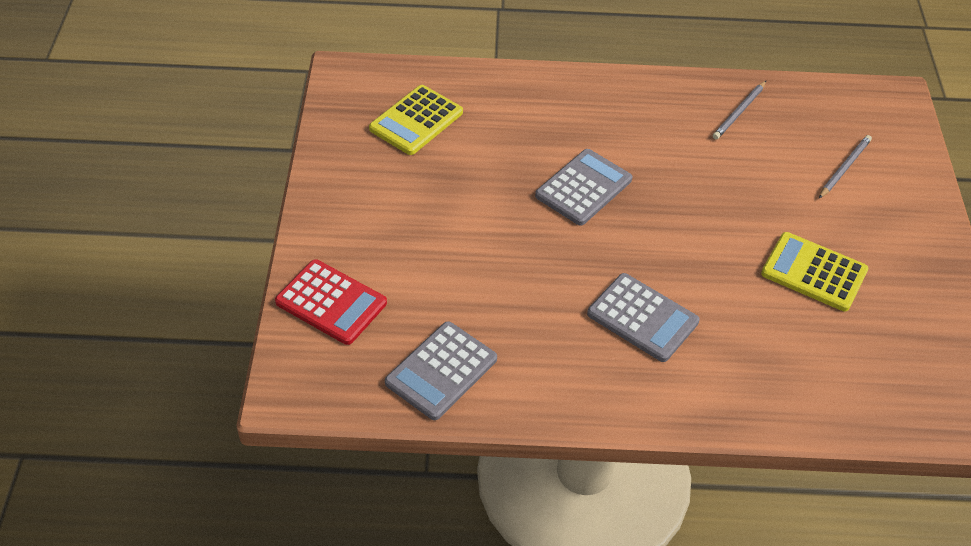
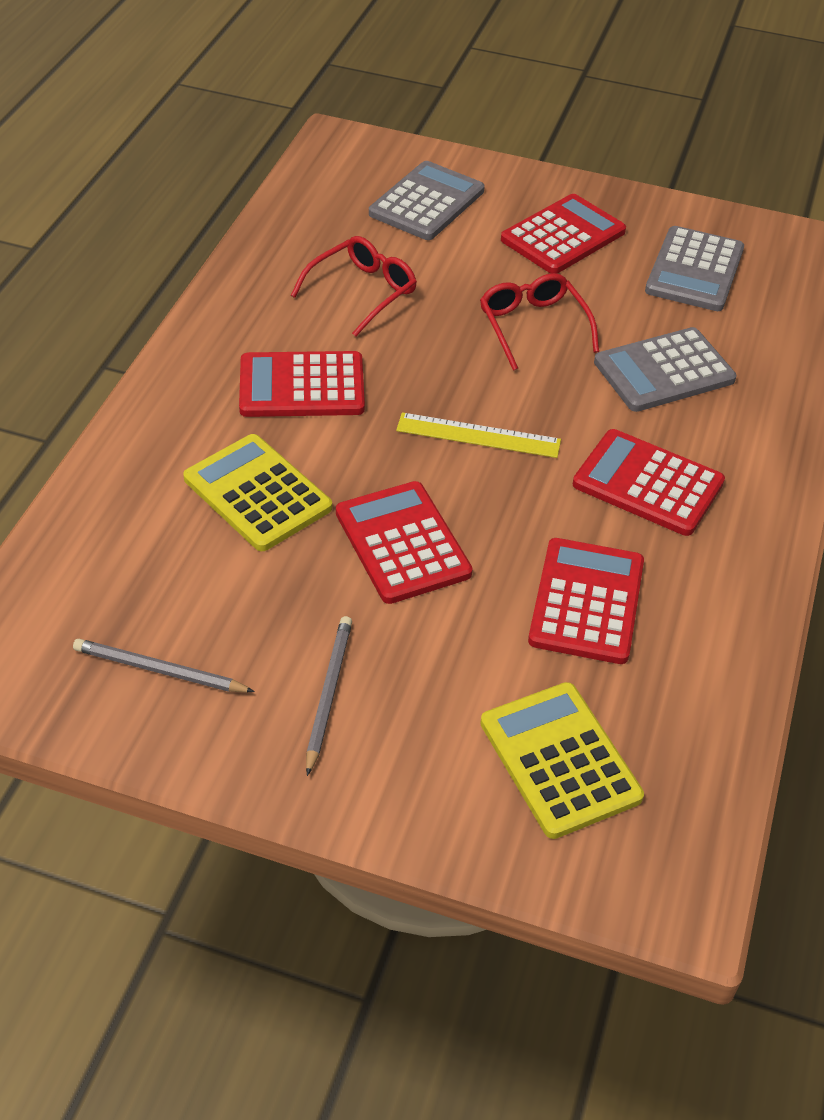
red calculator: [275,259,387,345] = 1 -> [239,351,365,417] [336,481,473,604] [501,194,626,274] [528,538,644,664] [573,429,725,536] = 5
red glasses: none = 0 -> [291,236,417,337] [480,273,599,371] = 2
yellow ruler: none = 0 -> [396,412,561,458] = 1

